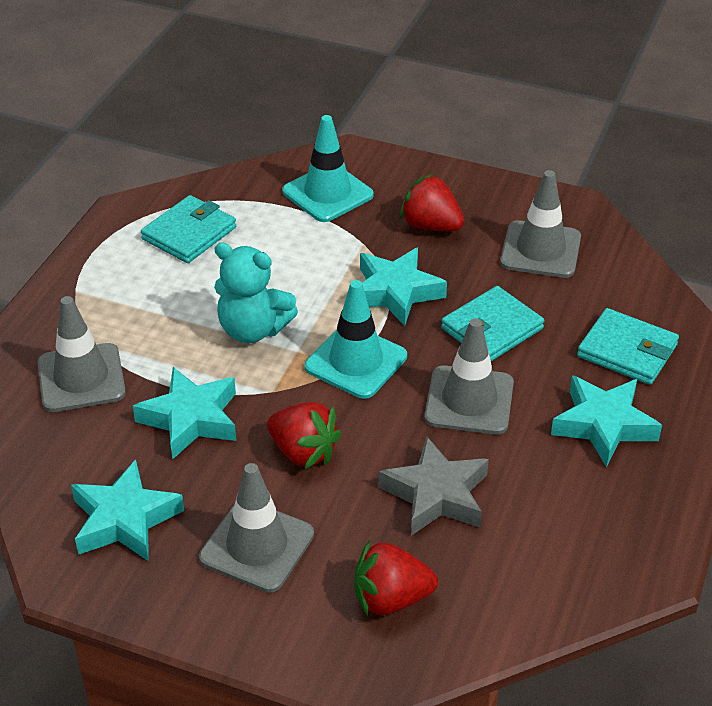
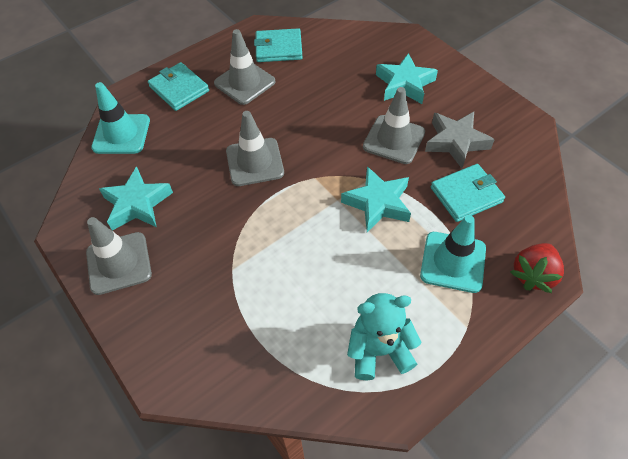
red strawberry: [267,402,341,469] [354,540,438,616] [400,174,464,231] = 3 -> [510,243,564,293] = 1
turquoise star: [71,459,184,561] [133,367,236,460] [360,247,447,326] [551,375,662,467] = 4 -> [99,167,173,231] [341,166,411,232] [376,53,438,104] = 3

